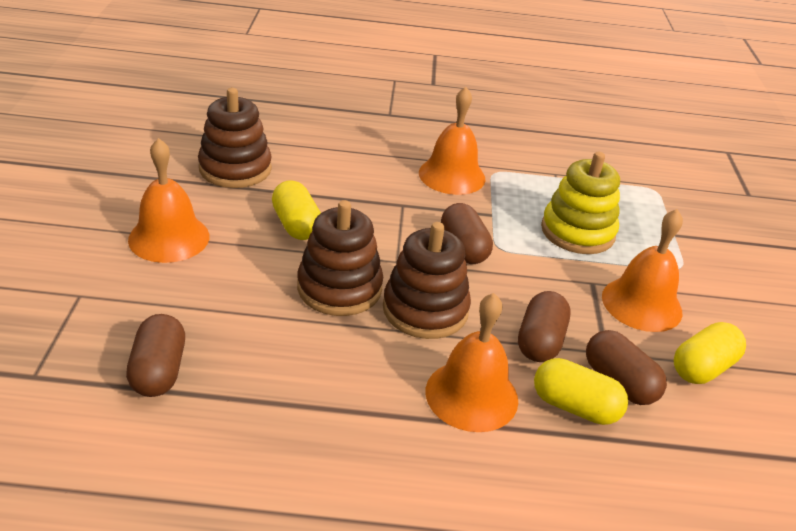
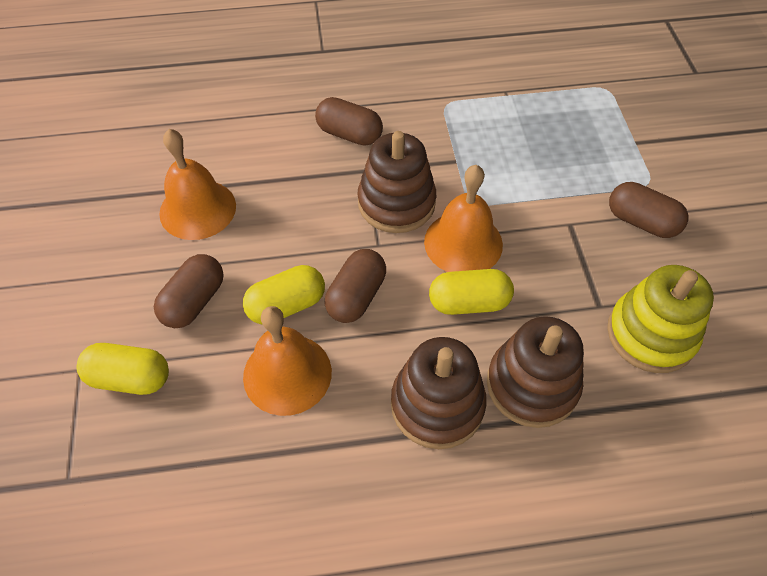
orange bell: [128,138,209,263] [419,87,486,195] [426,293,518,432] [602,209,683,332] = 4 -> [159,129,236,240] [243,306,332,416] [424,165,503,272] = 3

